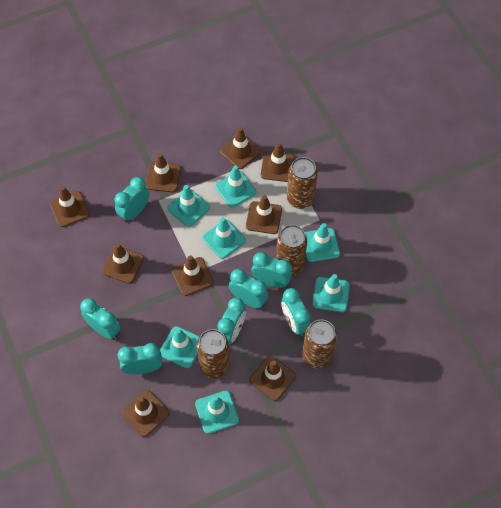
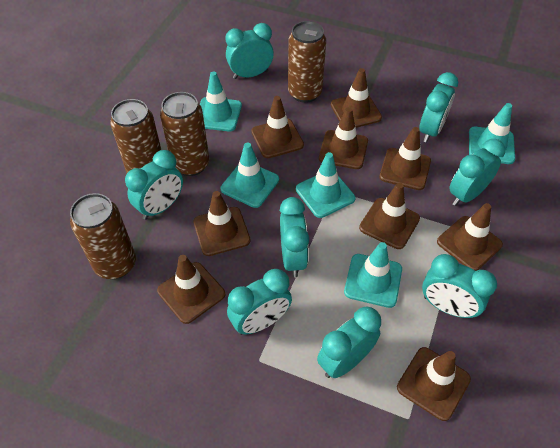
turquoise clock: [80,298,120,339] [115,177,150,222] [118,343,162,374] [217,298,246,345] [229,269,268,308] [251,252,292,288] [281,288,311,336] = 7 -> [125,150,183,220] [225,23,274,79] [227,269,292,335] [280,197,309,277] [317,307,381,378] [420,72,458,143] [422,254,497,318] [449,139,505,206] = 8
turquoise traffic cone: [160,326,200,368] [167,185,210,227] [195,391,239,434] [203,217,246,259] [215,166,257,207] [305,223,340,262] [312,274,350,312] = 7 -> [200,71,242,131] [221,143,279,208] [296,152,355,218] [344,242,402,308] [469,103,515,164] = 5

